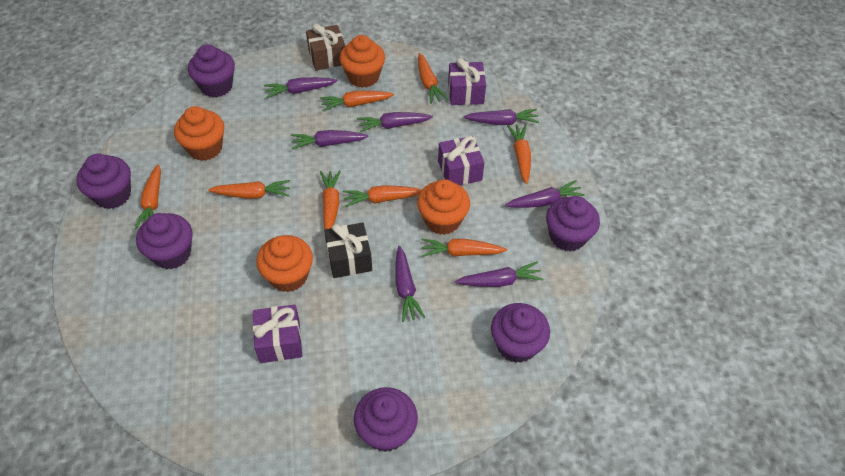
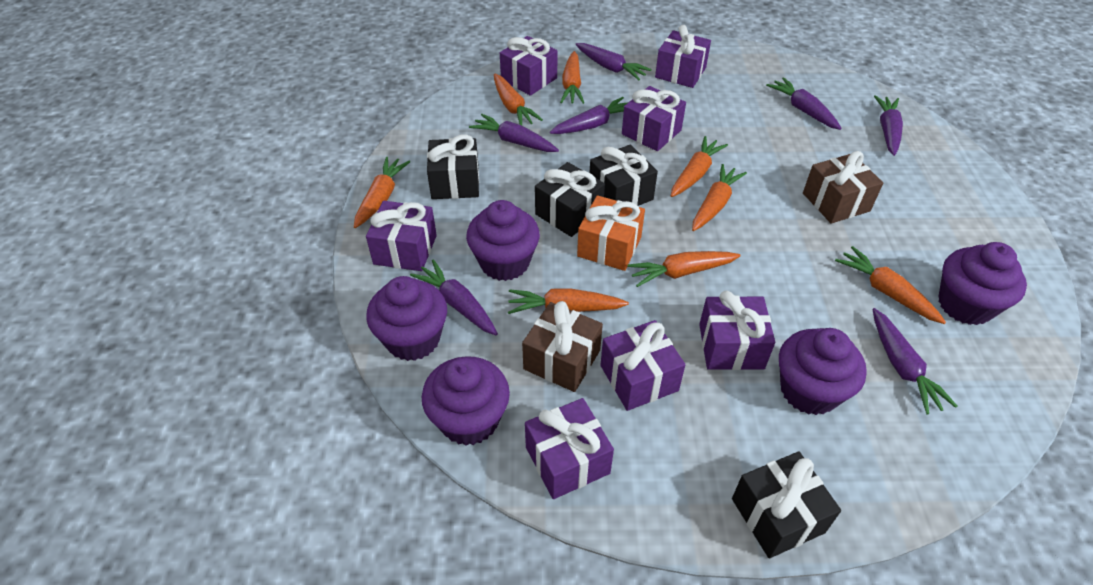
black gift: [324,222,372,278] = 1 -> [427,134,479,199] [535,162,605,237] [590,145,658,206] [732,451,841,558] = 4
brown gift: [306,24,345,71] = 1 -> [522,301,603,392] [803,151,883,224] = 2
orange cupcake: [174,106,225,161] [256,235,313,292] [339,35,385,88] [417,179,470,235] = 4 -> none = 0
orange gift: none = 0 -> [577,195,645,271] = 1
purple cupcake: [76,154,131,209] [136,213,193,269] [188,44,235,97] [354,387,418,452] [491,303,550,363] [546,196,600,251] = 6 -> [366,276,447,361] [422,356,510,446] [466,200,540,281] [779,328,867,415] [938,242,1027,325] = 5
purple gift: [253,305,302,363] [438,136,485,185] [448,58,486,105] = 3 -> [366,201,437,271] [500,36,558,96] [525,398,614,499] [600,320,685,411] [622,86,686,151] [655,25,711,88] [699,291,775,370] = 7

